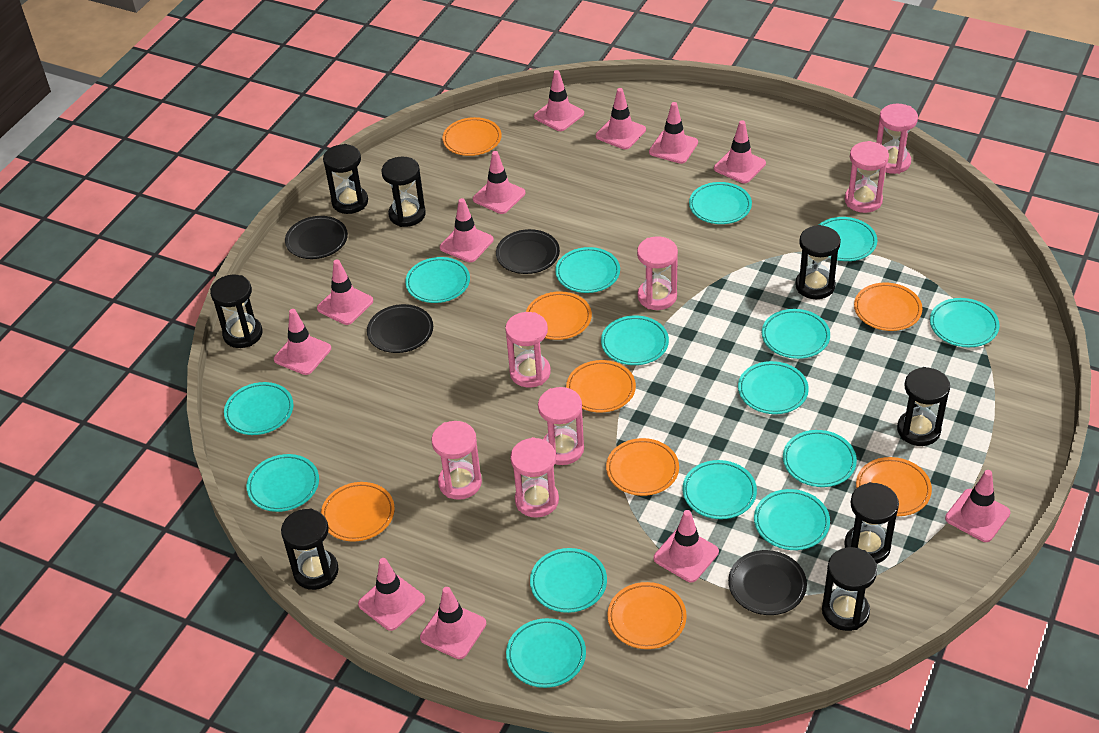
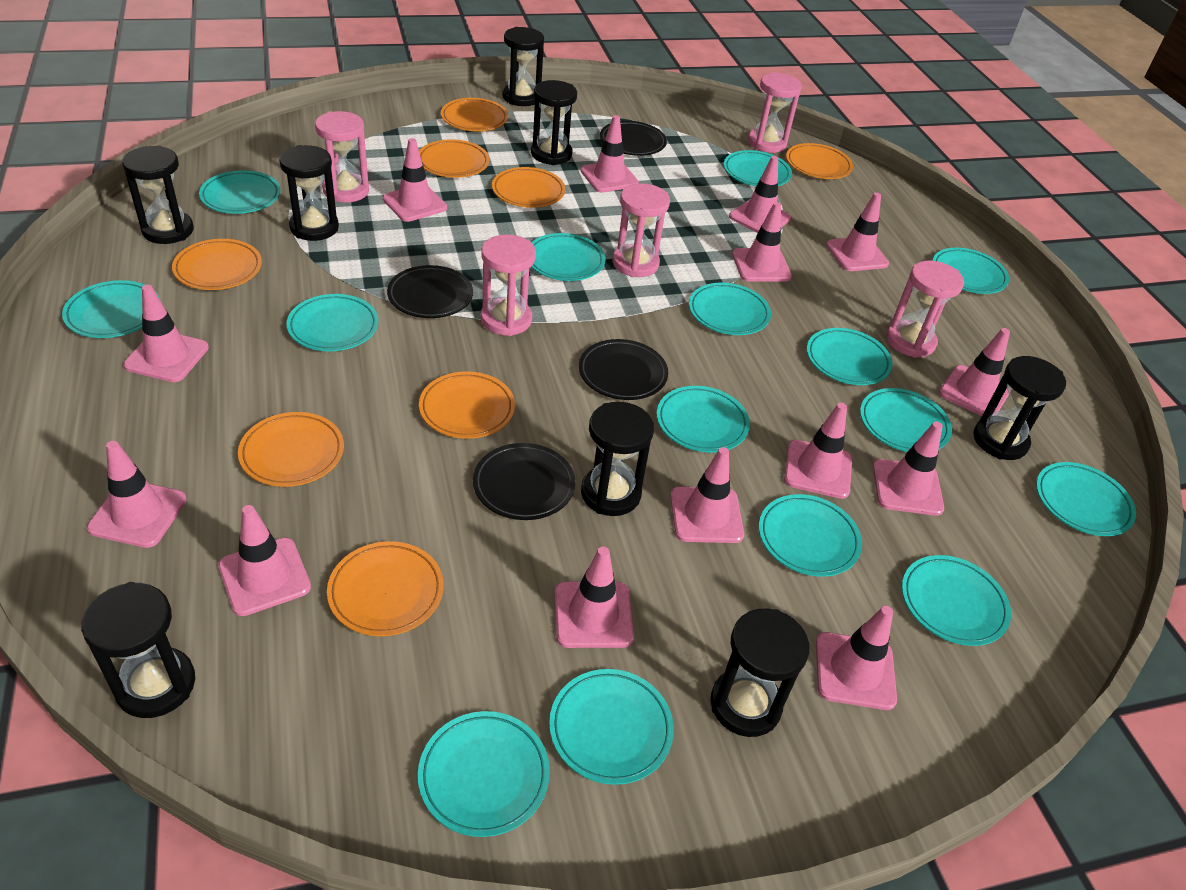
pink hourglass: [431,421,482,500] [505,312,551,387] [510,437,559,518] [538,387,584,465] [637,236,678,310] [845,141,889,213] [876,104,918,174] = 7 -> [315,111,369,203] [481,235,536,336] [613,183,670,277] [748,72,802,153] [887,260,964,358] = 5
pink traffic cone: [274,309,331,375] [317,260,373,325] [358,558,425,631] [420,587,486,659] [440,198,494,262] [473,151,525,214] [534,70,584,131] [596,88,646,150] [649,102,698,164] [654,510,719,582] [714,120,766,183] [945,470,1010,542] = 12 -> [87,441,187,548] [123,285,209,382] [218,505,311,616] [383,138,447,222] [555,547,634,648] [580,115,639,192] [670,447,744,543] [729,156,791,233] [732,202,792,282] [784,403,852,499] [816,606,897,710] [826,192,889,271] [873,422,944,516] [939,328,1010,416] = 14

